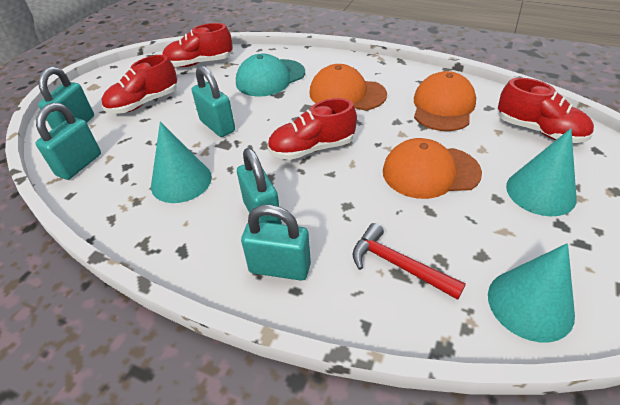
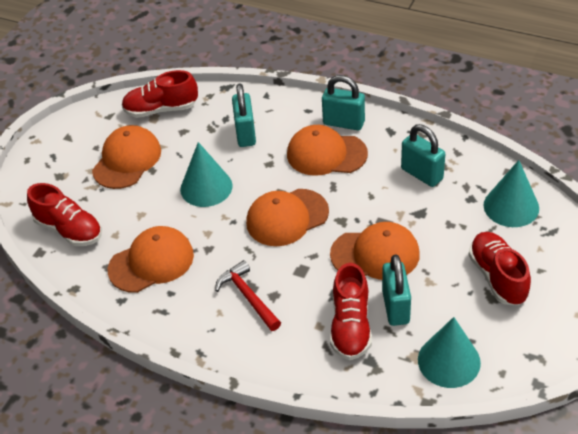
orange cap: [309,64,387,110] [383,138,482,199] [414,71,476,131] = 3 -> [92,125,161,189] [108,226,194,293] [246,189,329,246] [287,125,368,176] [330,222,420,280] = 5
turquoise cap: [236,54,305,97] = 1 -> none = 0
turquoise padlock: [36,103,101,180] [38,67,94,130] [192,66,235,137] [237,148,282,224] [241,205,311,281] = 5 -> [232,84,256,147] [322,75,365,130] [382,254,411,326] [401,124,445,187] = 4

